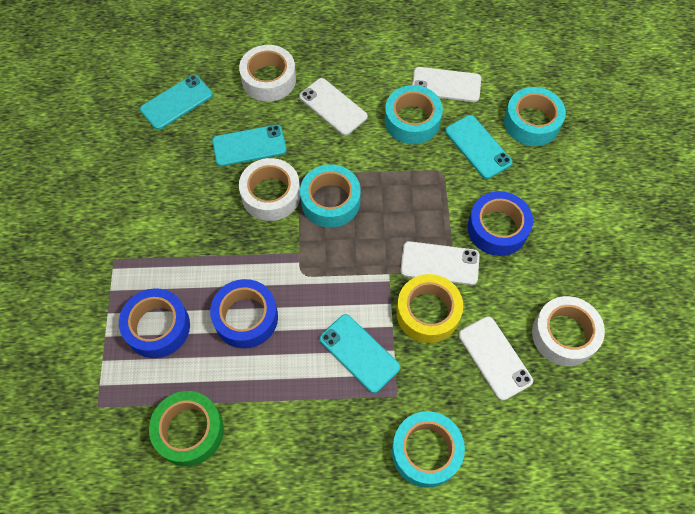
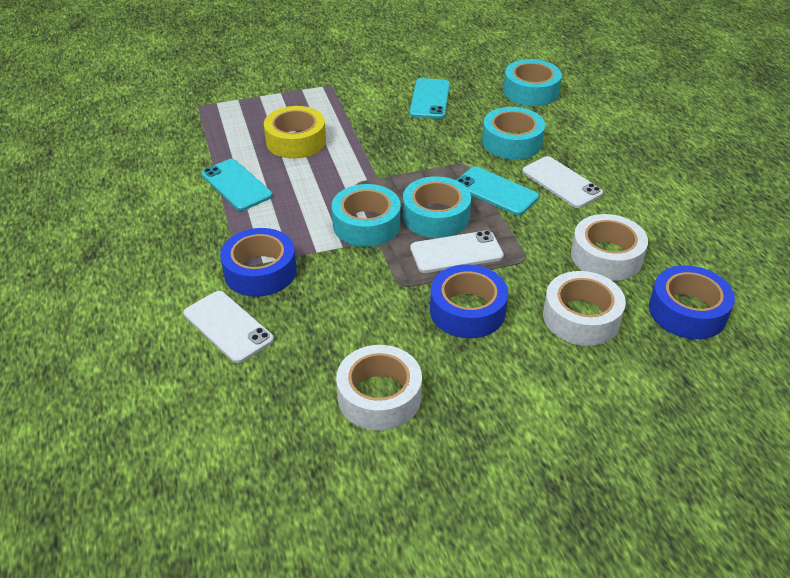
green tape: [149,391,224,466] = 1 -> none = 0
turquoise phone: [140,75,213,130] [212,125,287,166] [319,314,400,393] [445,115,512,179] = 4 -> [201,159,273,211] [409,78,450,119] [456,166,539,215] = 3
white phone: [299,78,368,136] [400,241,480,285] [412,67,481,102] [458,316,533,401] = 4 -> [184,291,274,363] [410,230,504,273] [522,156,603,208] = 3

